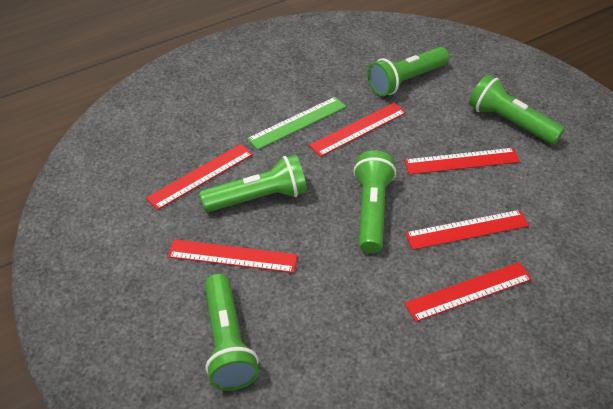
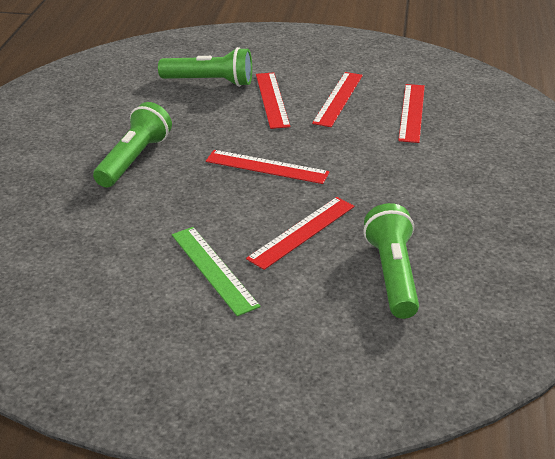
green flashlight: [199,155,307,212] [205,274,259,391] [353,151,396,253] [367,47,449,96] [469,74,565,145] = 5 -> [93,102,172,188] [158,47,252,87] [363,203,419,319] = 3
red ruler: [146,144,253,210] [168,239,298,273] [309,103,406,157] [404,148,520,174] [404,262,532,322] [405,210,529,250] = 6 -> [206,150,329,184] [246,197,355,270] [256,72,290,129] [312,72,363,127] [398,84,425,143] = 5

